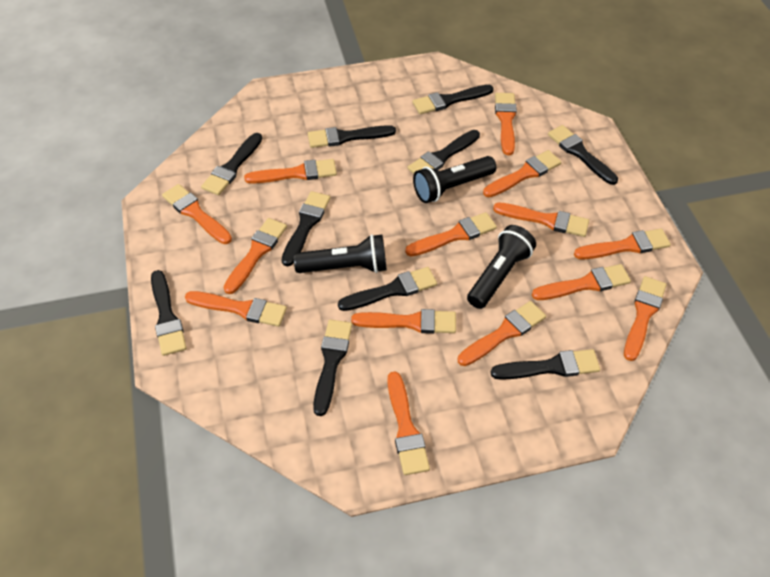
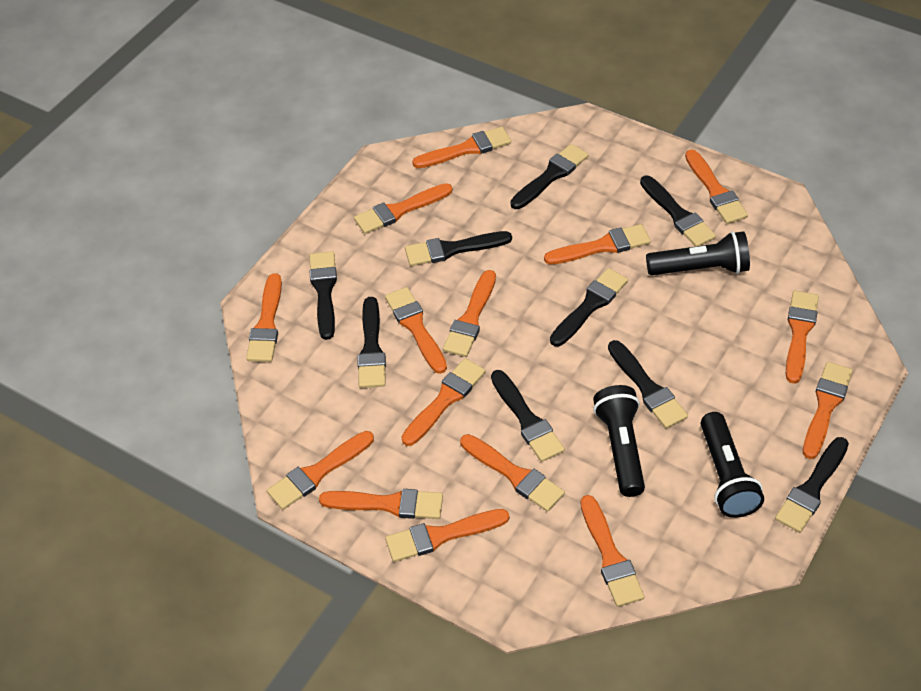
black brush: [151,270,187,356] [201,133,262,195] [281,191,330,266] [308,125,396,148] [313,320,352,416] [338,267,437,311] [408,130,480,174] [412,85,494,114] [491,349,600,380] [548,125,618,185] = 10 -> [309,251,337,340] [357,297,386,388] [405,231,512,266] [491,370,565,462] [510,144,588,209] [550,268,628,347] [608,340,688,428] [640,175,716,247] [775,437,849,533] = 9
orange brush: [162,184,232,244] [185,291,287,327] [224,218,287,294] [244,159,337,184] [351,309,456,334] [387,372,430,475] [405,212,497,256] [458,301,546,366] [483,150,562,197] [493,202,589,237] [495,93,517,155] [532,264,631,300] [574,229,671,259] [624,276,666,361] = 14 -> [246,273,282,362] [267,431,374,510] [319,489,443,519] [354,183,452,234] [385,287,447,374] [385,509,509,562] [402,358,486,446] [412,127,511,168] [443,270,496,357] [460,434,565,512] [544,224,651,265] [580,495,644,607] [685,149,748,224] [786,291,819,384] [803,362,853,459] = 15

